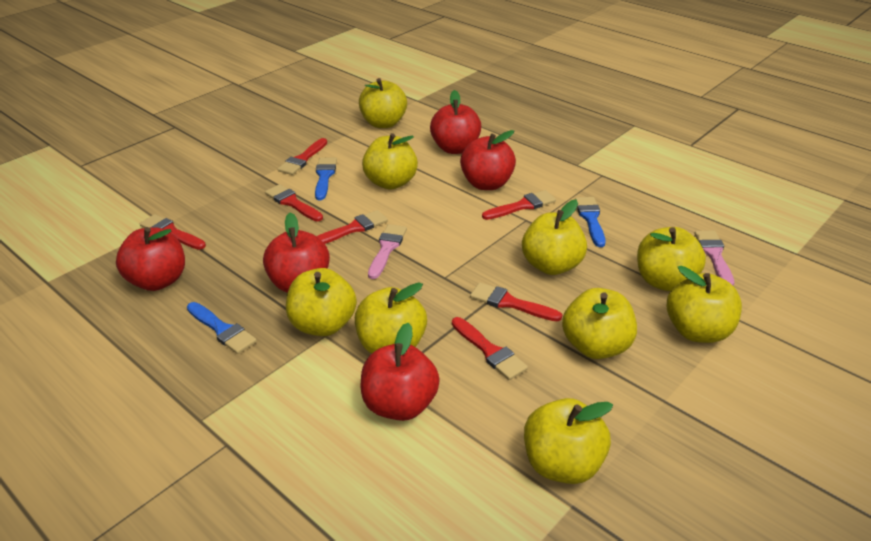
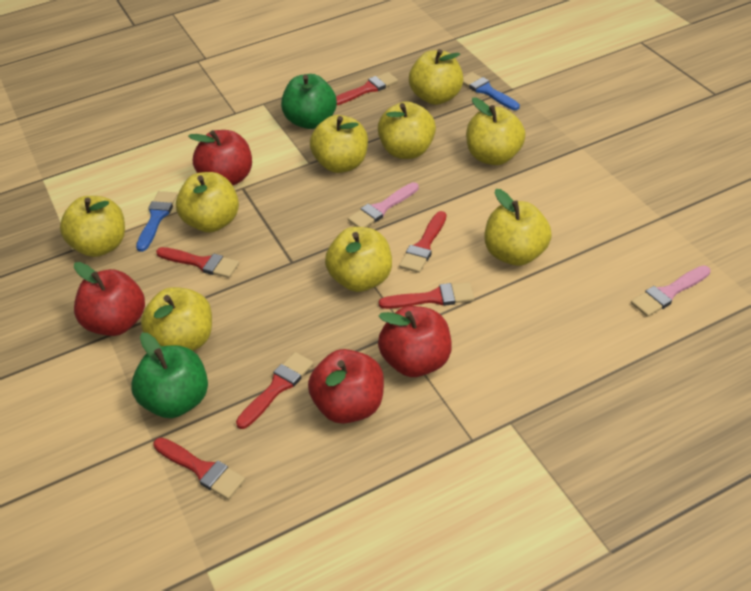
blue brush: [187,302,257,354] [315,158,337,200] [575,197,606,247] = 3 -> [136,191,178,252] [463,72,520,110] = 2
green apple: none = 0 -> [131,333,208,418] [281,74,337,129] = 2
red apple: [116,227,185,291] [263,213,330,293] [361,323,440,421] [430,90,481,154] [460,130,516,190] = 5 -> [74,262,145,336] [188,130,252,185] [308,349,384,424] [378,306,452,377] = 4
red brush: [140,214,206,250] [265,184,323,222] [277,138,327,175] [316,210,388,244] [452,317,528,380] [470,283,562,321] [482,190,556,220] = 7 -> [153,438,245,500] [156,247,239,278] [236,352,314,429] [336,72,398,105] [379,282,474,309] [399,211,446,273] = 6

